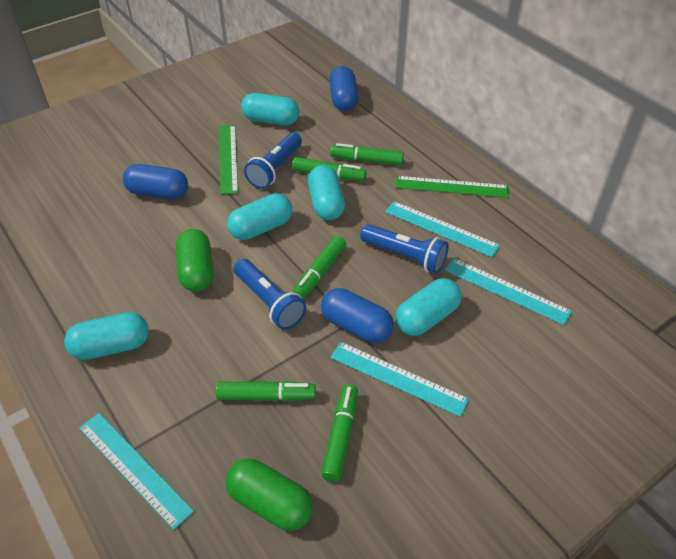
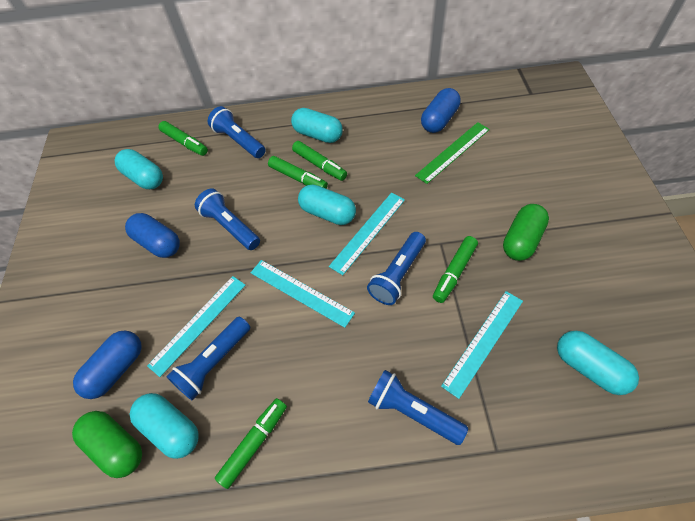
blue flashlight: [234,259,306,330] [244,132,302,189] [360,224,448,274] = 3 -> [166,317,250,400] [195,188,260,250] [208,106,265,158] [367,232,426,305] [368,370,468,445] = 5
green ruler: [219,125,238,195] [395,176,509,198] = 2 -> [415,122,490,184] = 1

